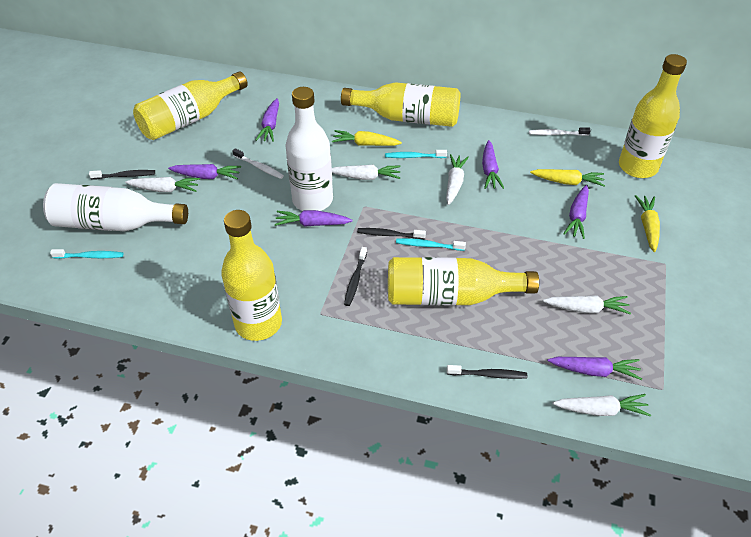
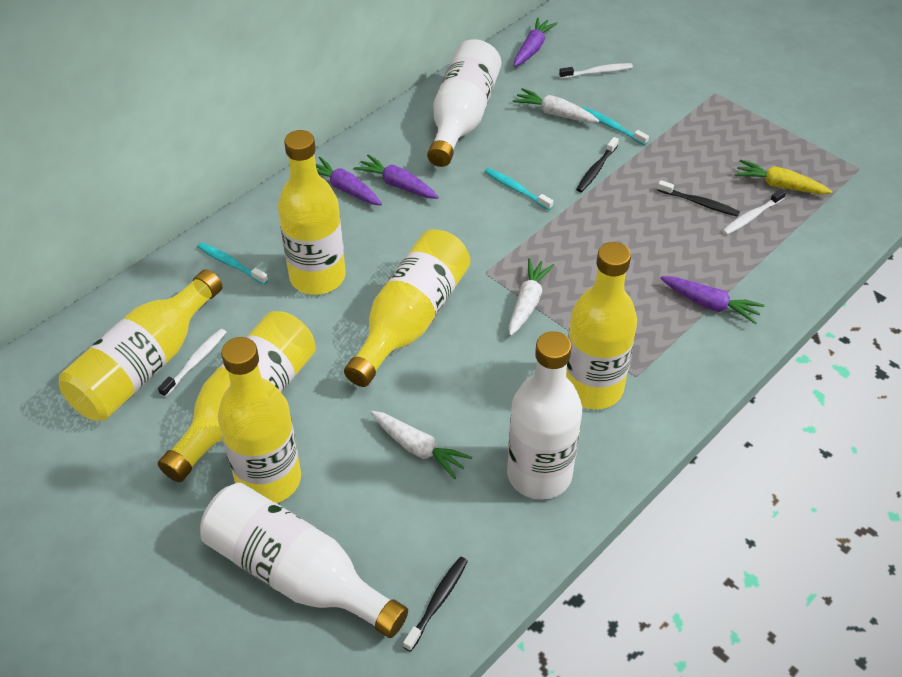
black toothbrush: [89,170,155,180] [344,247,367,306] [357,228,426,239] [447,365,527,379] = 4 -> [403,557,468,652] [576,137,619,192] [657,180,740,217] = 3
purple carrot: [168,164,241,179] [256,98,279,142] [275,210,353,227] [482,140,504,189] [548,357,642,380] [563,185,589,239] = 6 -> [316,156,382,206] [354,154,439,199] [514,17,558,67] [660,276,764,324] = 4
white bottle: [43,183,188,231] [285,87,333,211] = 2 -> [200,483,408,638] [427,39,501,167] [507,331,582,500] = 3
white carrot: [125,177,200,192] [332,165,401,180] [446,154,469,205] [543,295,631,314] [552,394,651,416] = 5 -> [370,411,472,479] [509,258,555,336] [513,88,599,123] = 3
white toothbrush: [233,148,284,179] [529,127,591,136] = 2 -> [158,329,226,397] [559,63,633,79] [722,189,786,235] = 3
yellow bottle: [133,72,248,140] [221,210,282,341] [341,82,460,127] [388,257,539,306] [619,54,687,178] = 5 -> [59,269,223,421] [158,311,316,482] [218,337,301,503] [278,130,346,295] [344,230,470,387] [566,242,637,409] = 6
yellow carrot: [332,130,402,146] [530,169,605,186] [635,195,660,252] = 3 -> [735,160,833,194] = 1

